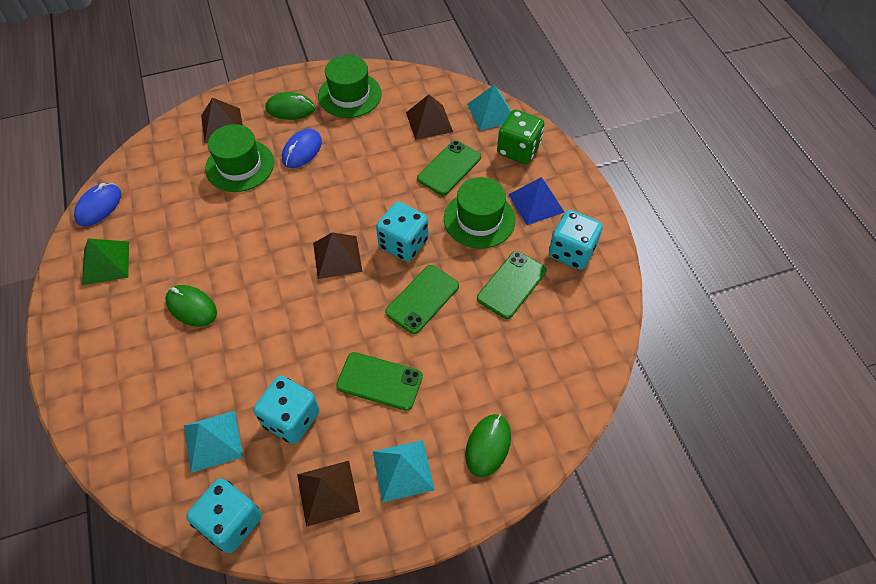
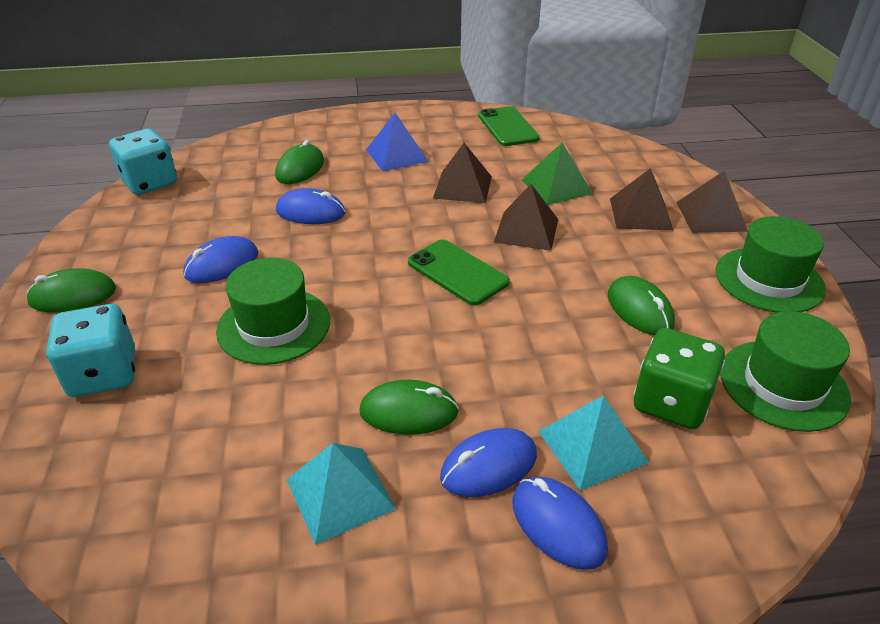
blue mouse: [74,183,121,226] [282,129,322,168] = 2 -> [183,236,258,283] [276,188,345,224] [440,428,537,497] [512,477,608,570] = 4
green mouse: [165,285,217,327] [266,92,315,120] [465,414,511,477] = 3 -> [26,268,116,313] [275,140,324,184] [359,380,459,435] [608,276,675,335] = 4
green phone: [336,352,423,411] [385,265,459,334] [417,140,481,196] [477,251,546,319] = 4 -> [408,240,510,306] [478,106,540,146] = 2
turquoise dice: [186,478,262,553] [253,376,320,444] [376,201,428,262] [549,210,603,270] = 4 -> [47,304,135,397] [109,129,177,195] = 2
turquoise pyramid: [184,410,243,473] [373,440,435,502] [467,85,511,130] = 3 -> [286,443,396,545] [538,395,649,491] = 2

